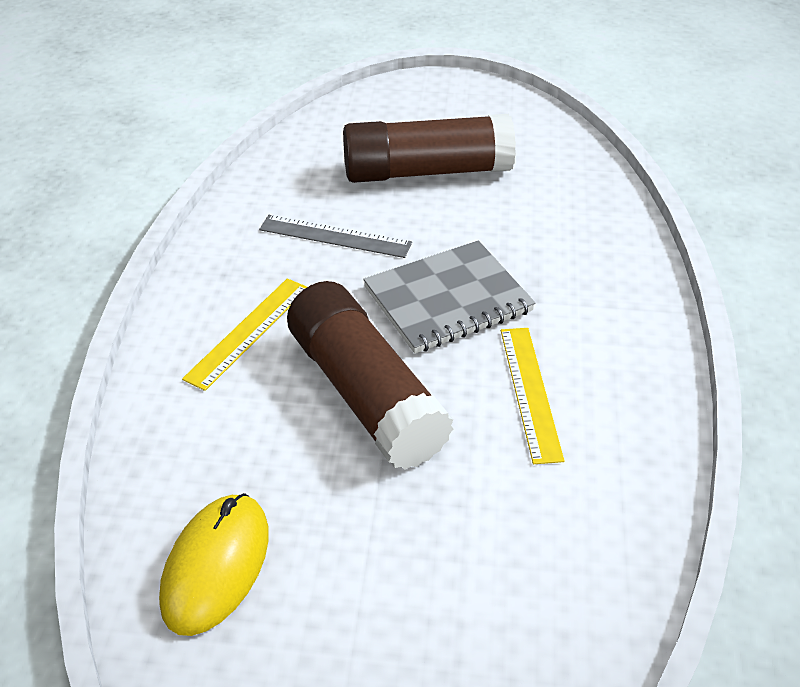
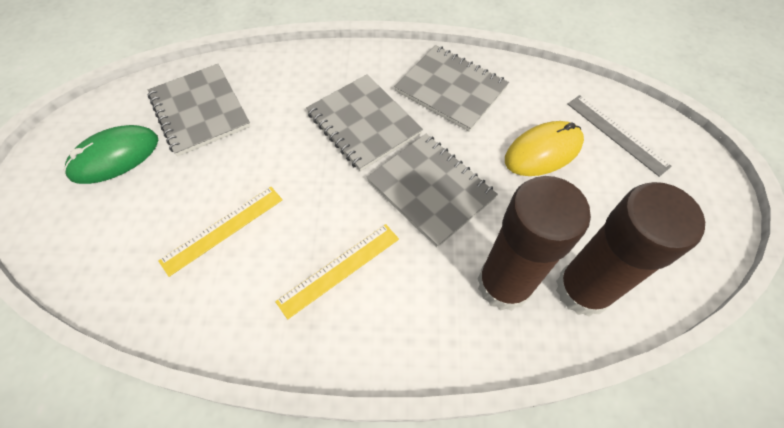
green mouse: none = 0 -> [64,125,158,184] = 1
grey notebook: [363,240,536,353] = 1 -> [147,64,251,157] [306,74,423,171] [366,134,498,248] [394,45,509,132] = 4

